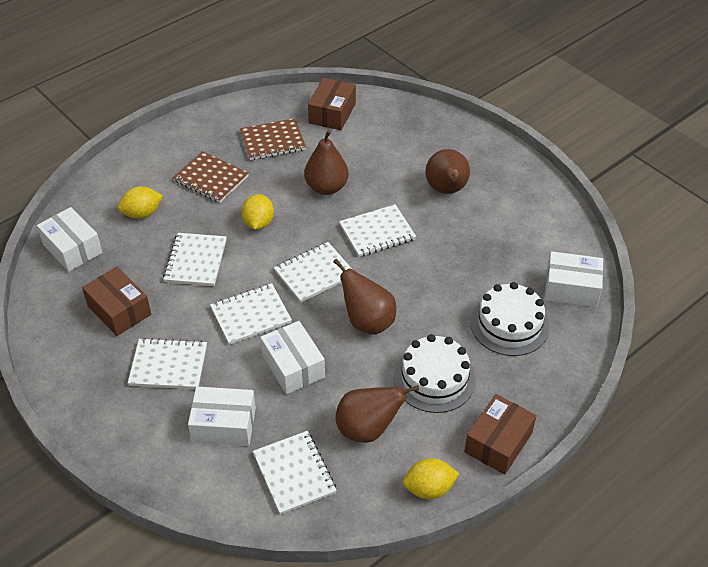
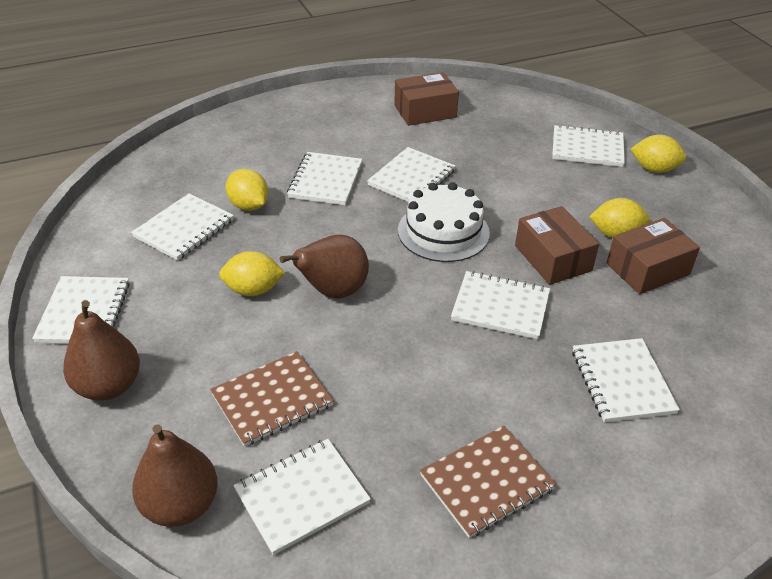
brown pear: [304,130,349,195] [333,259,396,335] [336,385,419,443] [425,149,470,194] = 4 -> [63,300,140,401] [132,424,218,527] [279,234,369,299] = 3
white box: [37,207,102,272] [188,387,256,446] [260,321,325,394] [545,251,603,307] = 4 -> none = 0
white cake: [394,334,476,413] [471,282,549,356] = 2 -> [398,182,490,262] = 1
white notebook: [128,338,207,389] [163,233,227,286] [210,283,292,345] [253,431,337,515] [274,242,352,303] [339,204,416,257] = 6 -> [32,276,130,343] [131,193,234,261] [233,439,371,555] [287,152,362,205] [367,147,455,202] [451,271,550,339] [552,124,625,167] [572,338,680,422] = 8
yellow lemon: [118,186,163,219] [241,194,274,230] [403,458,460,499] = 3 -> [219,251,285,296] [226,169,269,211] [589,198,650,238] [631,134,686,173] = 4

